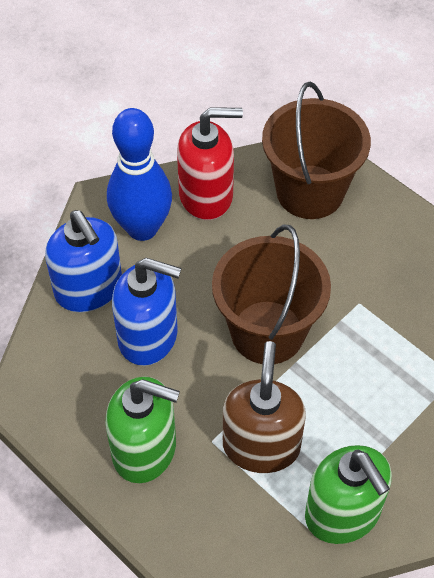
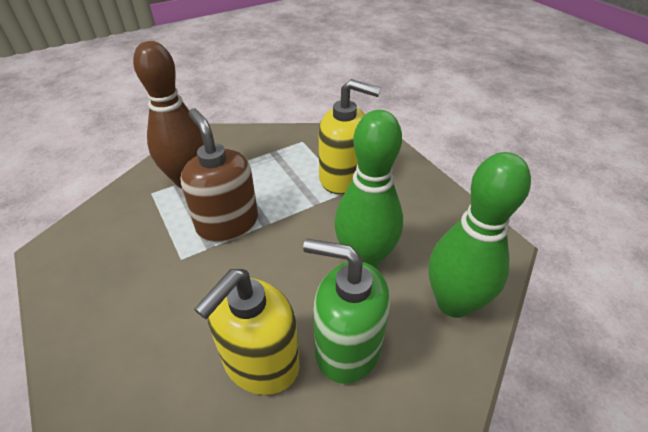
blue bowling pin: [107,108,172,241] = 1 -> none = 0
blue soap dispenser: [45,210,122,313] [112,258,181,366] = 2 -> none = 0
brown bowling pin: none = 0 -> [133,41,204,188] = 1
brown bucket: [212,225,331,364] [262,82,371,219] = 2 -> none = 0
green bowling pin: none = 0 -> [334,110,403,268] [429,152,531,318] = 2
green soap dispenser: [105,377,180,483] [305,445,392,544] = 2 -> [303,239,390,384] = 1
red soap dispenser: [177,108,243,220] = 1 -> none = 0
yellow soap dispenser: none = 0 -> [194,269,300,395] [319,79,381,194] = 2

